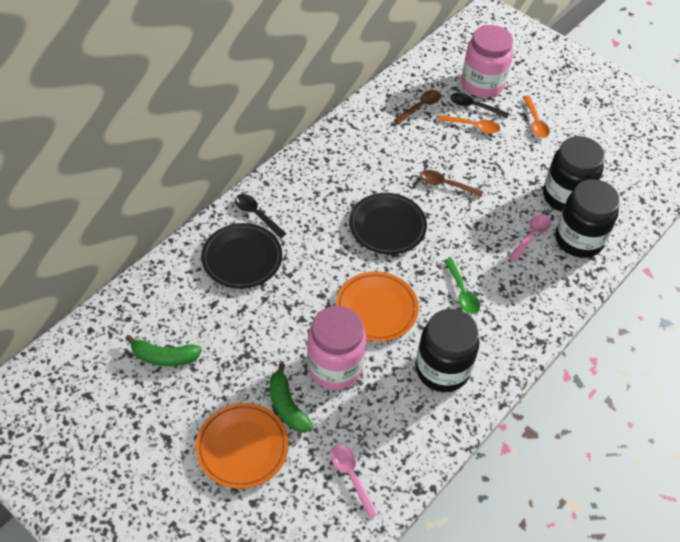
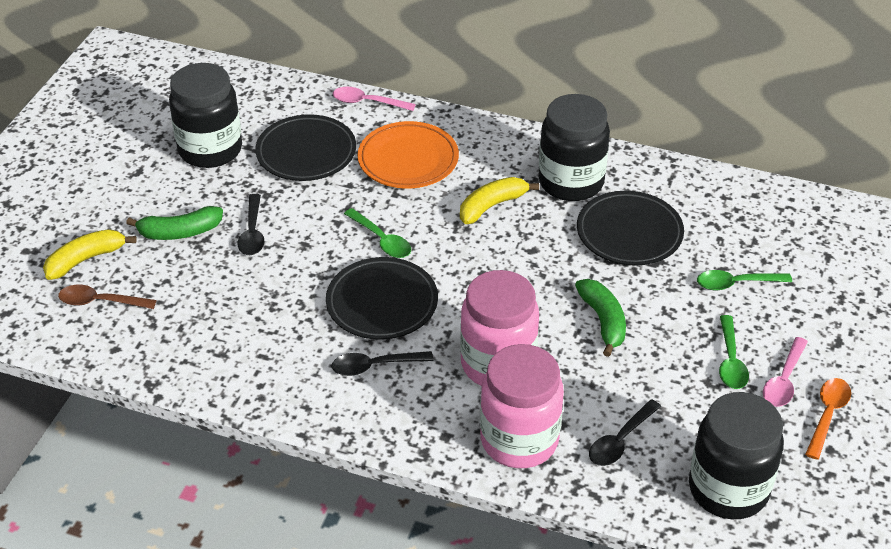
black plate: [201,223,282,289] [349,193,427,255] = 2 -> [255,114,356,181] [326,257,438,340] [577,191,684,266] = 3
black spoon: [235,194,287,238] [450,93,509,118] = 2 -> [237,194,265,255] [332,351,433,376] [589,399,661,466] = 3
brown spoon: [394,90,441,125] [420,170,483,197] = 2 -> [58,285,156,309] = 1
green spoon: [444,258,480,314] = 1 -> [344,208,411,258] [697,270,792,290] [719,315,749,389] = 3
orange plate: [196,403,289,489] [336,271,419,342] = 2 -> [358,121,459,189] = 1
orange spoon: [438,115,500,134] [523,95,550,138] = 2 -> [805,378,851,460] = 1
yellow banana: none = 0 -> [43,229,137,280] [460,177,539,224] = 2

